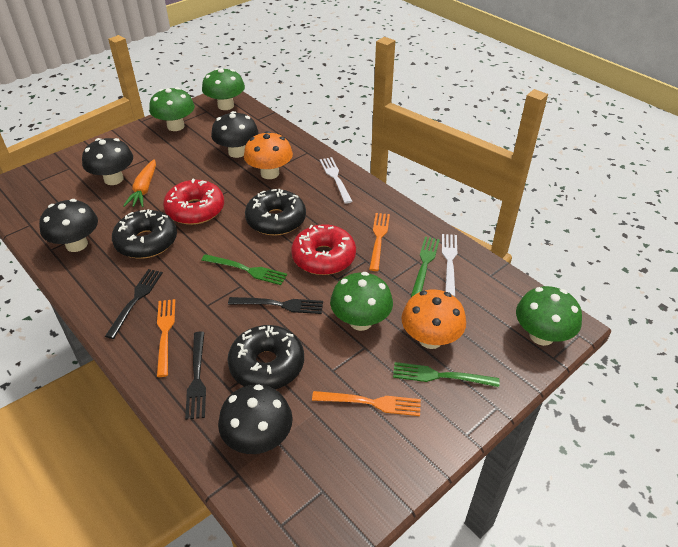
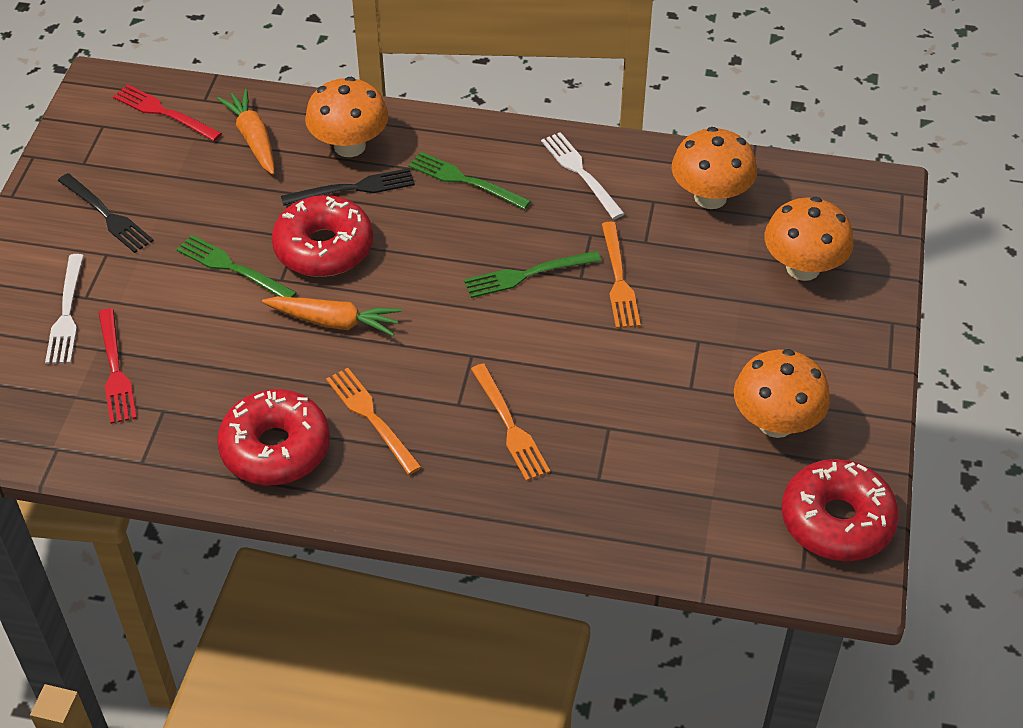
black donut: [112,209,177,259] [228,325,304,389] [245,189,306,236] = 3 -> none = 0
black fork: [105,269,163,339] [185,331,206,420] [228,297,323,314] = 3 -> [58,173,154,253] [281,168,415,206] = 2
black mushroom: [39,199,98,252] [82,138,133,185] [211,111,258,158] [218,384,293,454] = 4 -> none = 0
green mushroom: [149,87,195,131] [202,68,245,110] [330,272,393,331] [516,286,582,346] = 4 -> none = 0
orange carrot: [123,159,156,207] = 1 -> [217,89,275,175] [262,296,402,336] = 2
orange mushroom: [244,131,293,179] [401,289,466,349] = 2 -> [305,77,388,157] [672,127,757,209] [734,349,830,438] [764,197,854,281] = 4
red donut: [163,178,224,225] [291,224,356,275] = 2 -> [217,389,330,485] [272,195,373,277] [782,459,899,561] = 3
red fork: none = 0 -> [98,309,137,424] [113,84,222,141] = 2

